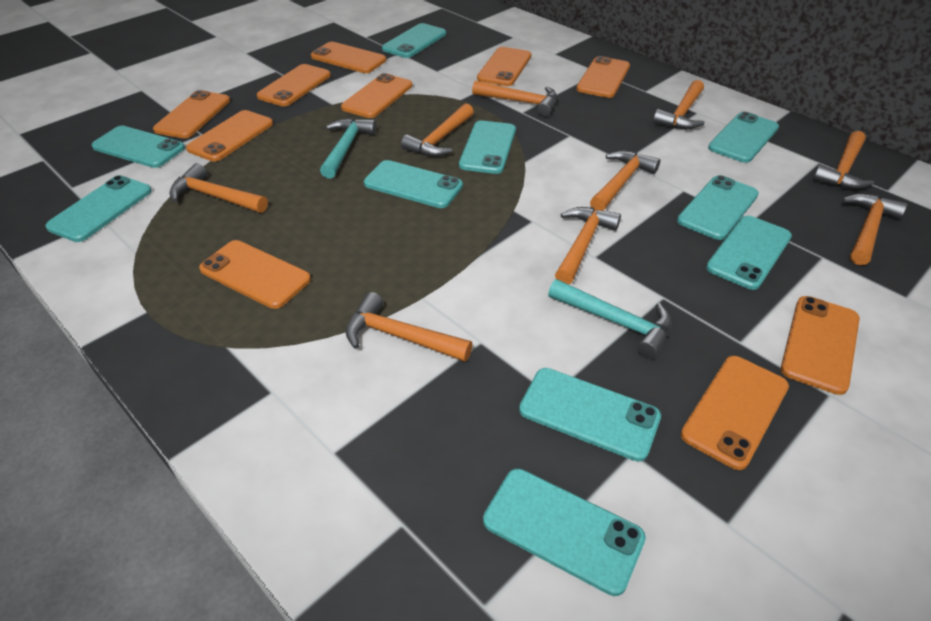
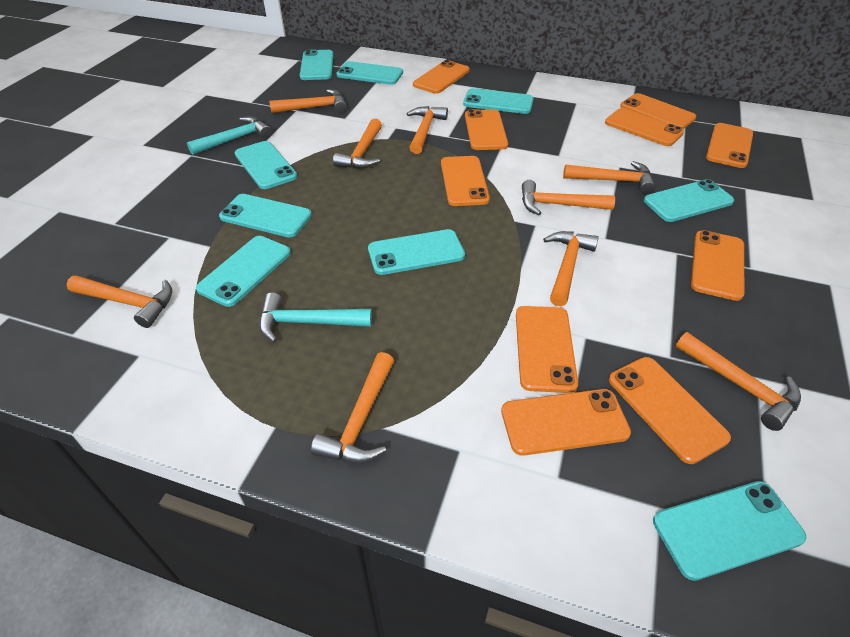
turquoise phone: [45,175,152,242] [92,126,185,168] [364,160,463,208] [382,23,446,58] [459,120,516,174] [483,469,646,596] [519,368,661,462] [677,175,759,240] [706,216,792,290] [708,112,779,163] = 10 -> [196,236,291,307] [219,194,312,237] [235,141,297,189] [300,49,333,80] [336,61,403,85] [368,229,465,275] [463,88,534,114] [644,179,734,222] [653,481,807,581] = 9

